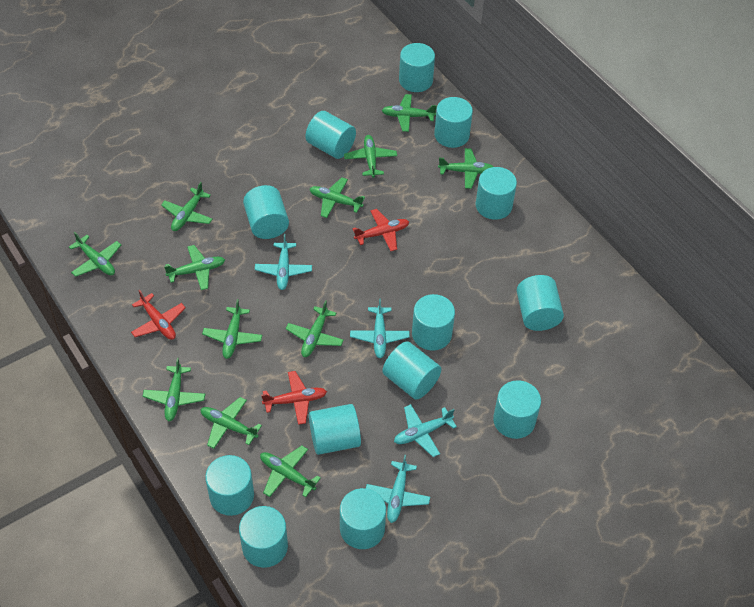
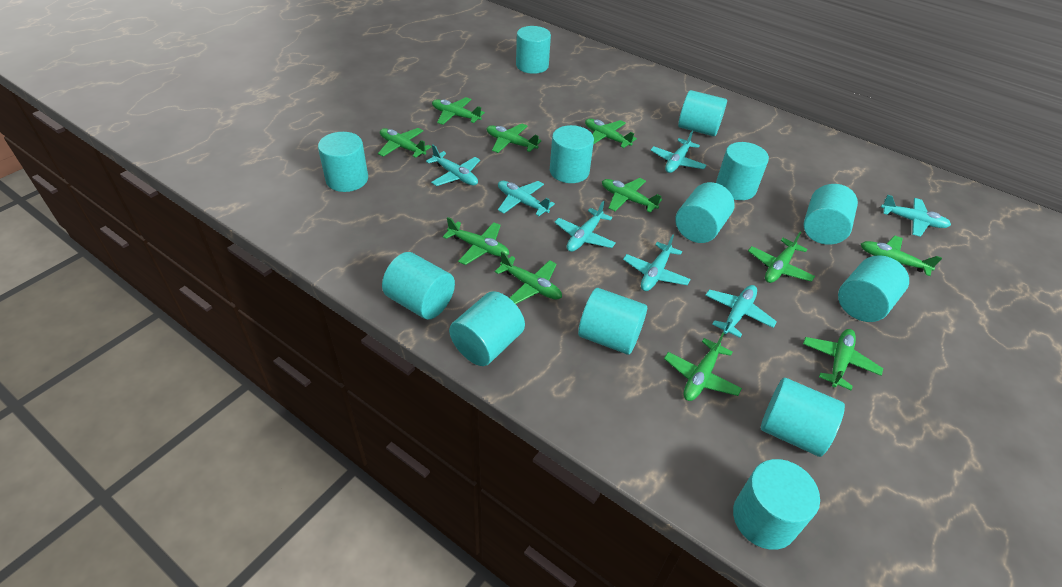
green plane: [69,232,121,277] [143,358,205,421] [161,182,213,231] [164,245,225,290] [200,397,262,449] [202,299,262,359] [260,445,321,497] [285,300,344,357] [310,177,365,218] [344,135,397,178] [382,94,437,132] [438,148,493,189] = 12 -> [378,128,431,158] [432,97,485,125] [443,217,509,265] [486,123,541,153] [495,251,562,304] [585,118,637,148] [602,178,662,212] [664,332,742,401] [748,232,815,283] [803,329,883,390] [861,236,942,276] = 11
red plane: [131,290,186,340] [261,371,327,425] [352,209,409,251] = 3 -> none = 0
turquoise plane: [255,234,312,290] [350,298,410,358] [366,455,430,523] [394,404,457,457] = 4 -> [426,145,480,186] [498,181,555,216] [554,201,616,252] [623,235,691,291] [650,131,707,173] [705,285,777,338] [881,195,951,237] = 7

